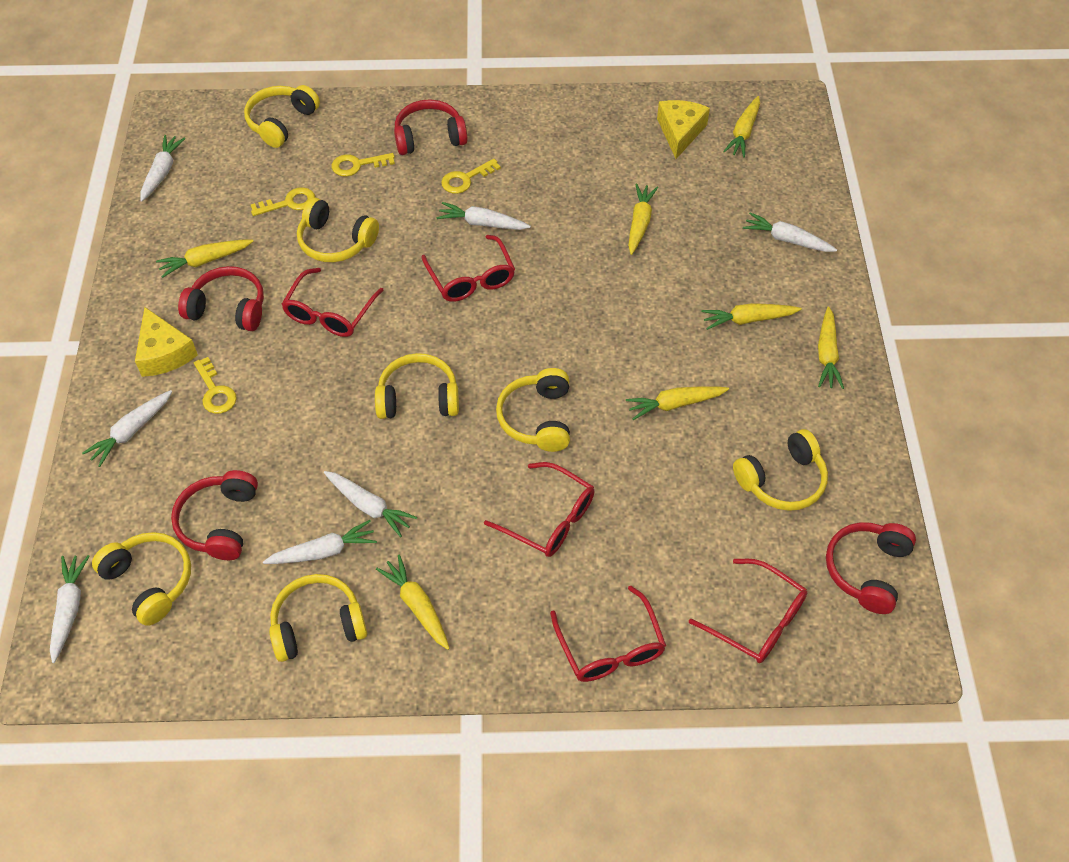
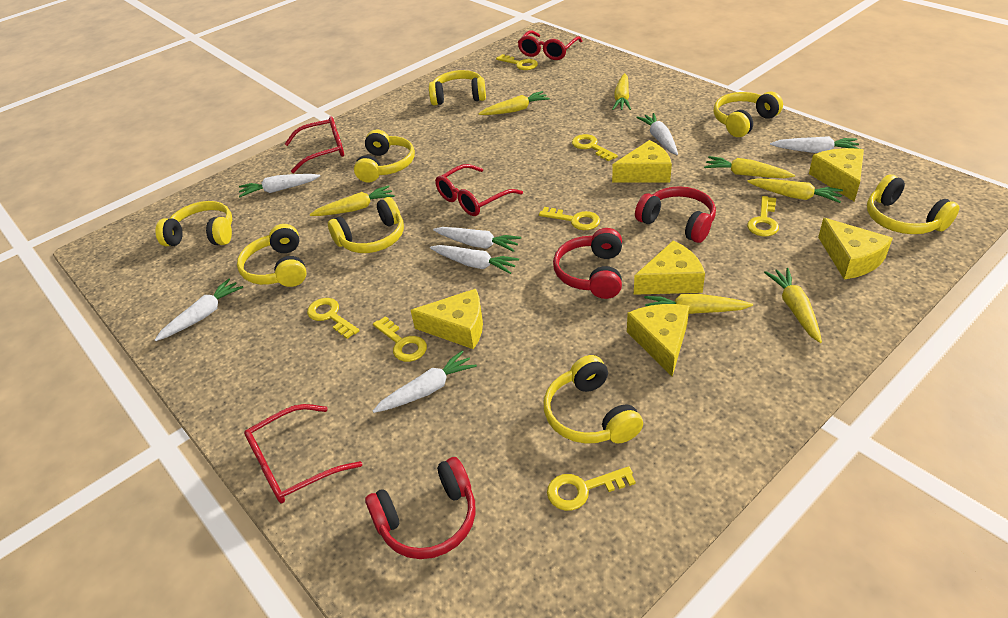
red glasses: [282,268,384,337] [421,235,515,302] [484,462,595,557] [550,586,666,682] [689,559,807,663] = 5 -> [244,404,362,504] [285,116,344,173] [435,164,523,216] [518,31,582,60] = 4
red headphones: [171,470,258,560] [178,266,264,331] [394,99,467,155] [826,522,916,614] = 4 -> [365,457,476,559] [553,228,622,299] [635,186,716,243] = 3
yellow cheese: [135,307,198,377] [657,100,710,159] = 2 -> [411,289,483,349] [612,140,672,183] [627,304,689,377] [634,240,705,295] [809,148,864,202] [818,218,893,279] = 6
yellow headphones: [92,532,191,626] [244,85,320,148] [269,574,367,662] [297,197,379,262] [375,353,459,419] [496,368,570,452] [733,429,828,511] = 7 -> [155,201,232,246] [237,224,307,287] [328,197,404,253] [354,129,415,183] [429,70,486,105] [544,355,643,444] [714,92,783,137] [867,174,960,234] = 8
yellow key: [194,357,237,414] [251,187,315,216] [332,153,395,177] [441,159,501,194] = 4 -> [307,298,360,339] [373,316,427,362] [496,54,538,70] [539,207,600,230] [547,466,636,511] [572,134,618,161] [747,196,779,236] = 7

